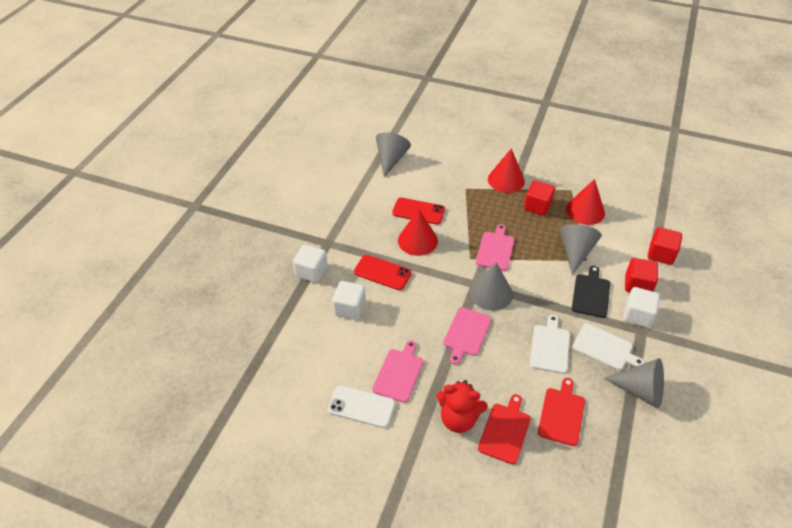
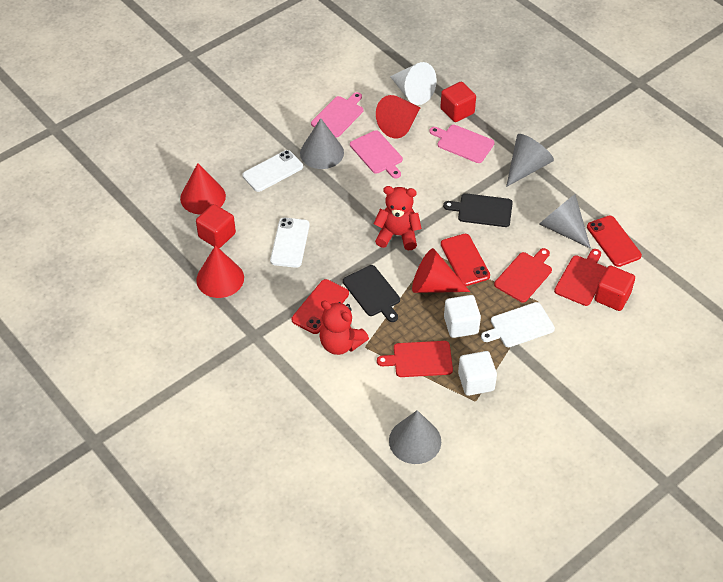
black cutting board: [572,266,610,318] = 1 -> [343,265,400,322] [443,193,513,227] = 2
red cone: [398,209,438,256] [488,148,525,193] [566,179,605,225] = 3 -> [180,163,226,214] [196,245,244,298] [376,95,421,138] [412,248,470,293] = 4
red cutting board: [478,394,531,465] [538,378,585,446] = 2 -> [377,341,453,377] [494,248,552,303] [554,249,606,306] = 3
red phone: [354,255,412,290] [392,197,445,225] = 2 -> [292,279,349,334] [441,234,490,286] [587,215,642,267] = 3
red teddy bear: [436,380,488,433] = 1 -> [319,300,369,355] [374,186,422,250] = 2
white cone: none = 0 -> [390,62,437,105] = 1
white cube: [293,244,328,283] [332,281,366,320] [623,287,660,328] = 3 -> [444,295,481,338] [458,351,497,396] = 2
white cutting board: [530,315,570,374] [572,323,645,370] = 2 -> [481,302,555,347] = 1
white phone: [328,385,395,428] = 1 -> [243,150,303,192] [270,218,310,268] = 2

